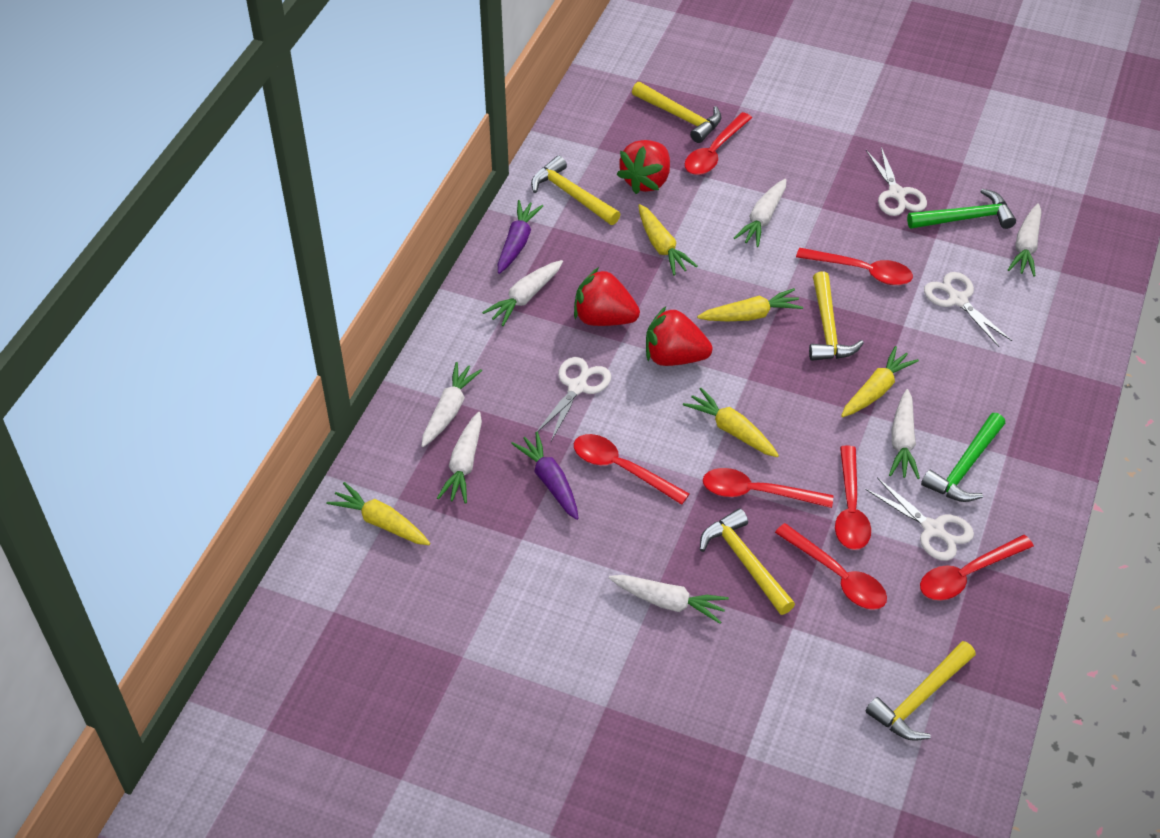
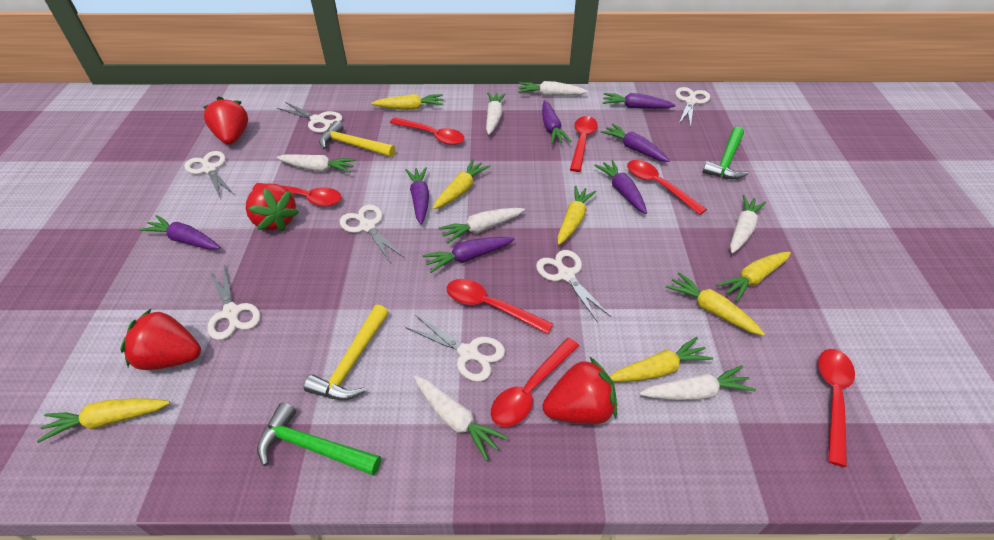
purple carrot: [498,200,543,274] [511,432,579,520] = 2 -> [139,215,220,250] [405,167,429,225] [422,237,515,273] [542,100,571,144] [594,160,647,214] [601,123,670,162] [603,93,676,109] = 7
red strawberry: [574,267,640,326] [617,140,670,194] [646,306,713,366] = 3 -> [120,309,201,370] [203,96,248,145] [246,183,299,232] [543,356,617,424] = 4
white scissors: [535,357,611,441] [865,477,974,561] [866,147,927,216] [924,272,1012,347] = 4 -> [184,151,233,198] [208,264,261,340] [277,102,342,133] [339,205,404,263] [405,315,505,382] [536,250,611,323] [675,87,710,128] = 7
yellow carrot: [327,482,430,545] [638,204,698,276] [683,388,779,457] [697,288,803,321] [841,346,919,417] = 5 -> [37,398,170,443] [371,94,444,110] [433,159,491,209] [558,186,597,245] [609,337,713,382] [666,272,765,336] [716,252,791,302] = 7
yellow hammer: [531,156,620,225] [632,82,721,143] [700,508,795,615] [809,272,864,361] [865,641,976,741] = 5 -> [304,305,389,400] [319,121,395,157] = 2

